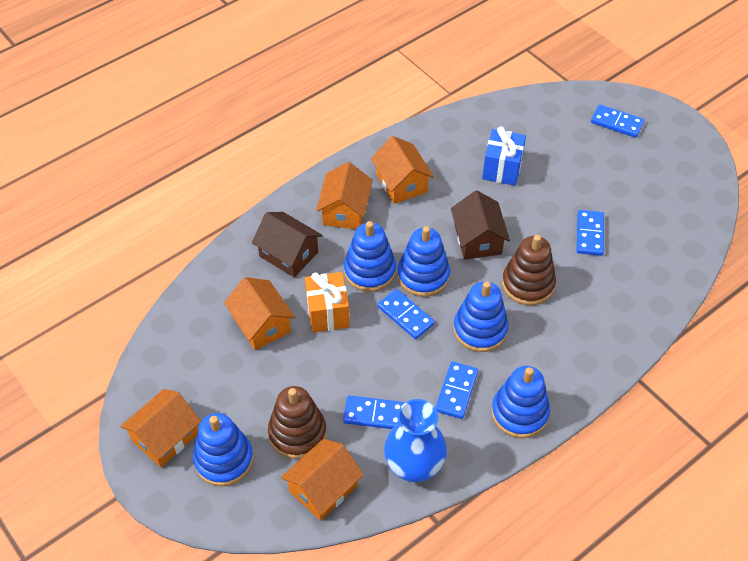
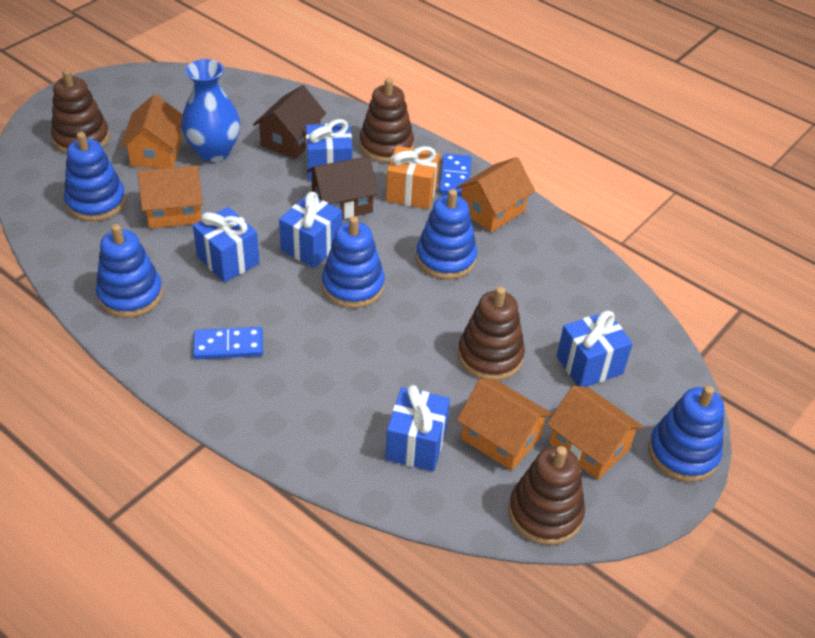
blue domino: [343,396,405,429] [378,289,435,339] [435,361,478,419] [577,210,604,256] [591,105,644,138] = 5 -> [193,327,263,359] [439,154,472,196] = 2
blue gift: [482,126,526,186] = 1 -> [193,207,260,282] [279,192,342,268] [306,119,352,181] [385,385,450,471] [557,311,633,387] = 5
brown stacking toy: [268,386,326,459] [502,235,556,305] = 2 -> [51,69,110,154] [359,78,414,163] [458,287,525,380] [509,446,585,545] = 4

